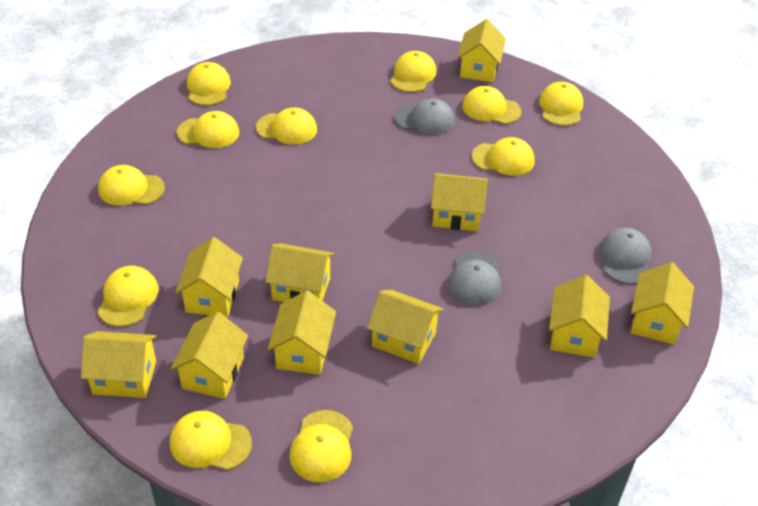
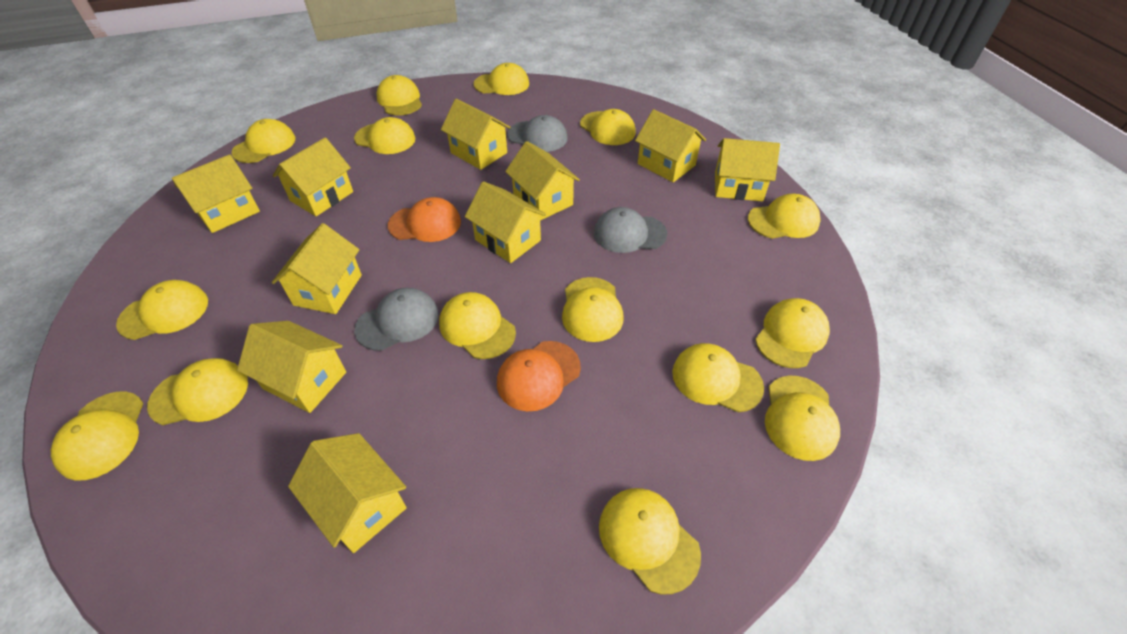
orange cap: none = 0 -> [388,197,461,242] [497,341,581,411] = 2
yellow cap: [98,165,165,205] [98,266,159,327] [170,411,252,470] [177,111,239,148] [187,62,231,106] [256,108,317,145] [289,410,353,482] [390,51,437,92] [462,86,522,124] [471,137,535,176] [539,82,583,126] = 11 -> [51,391,143,481] [116,280,208,340] [147,358,248,425] [232,119,295,163] [354,117,415,154] [376,75,422,115] [439,292,516,359] [474,63,529,95] [562,277,624,342] [580,109,636,145] [599,488,701,595] [672,343,764,413] [748,194,821,239] [755,298,830,368] [765,376,840,461] = 15

